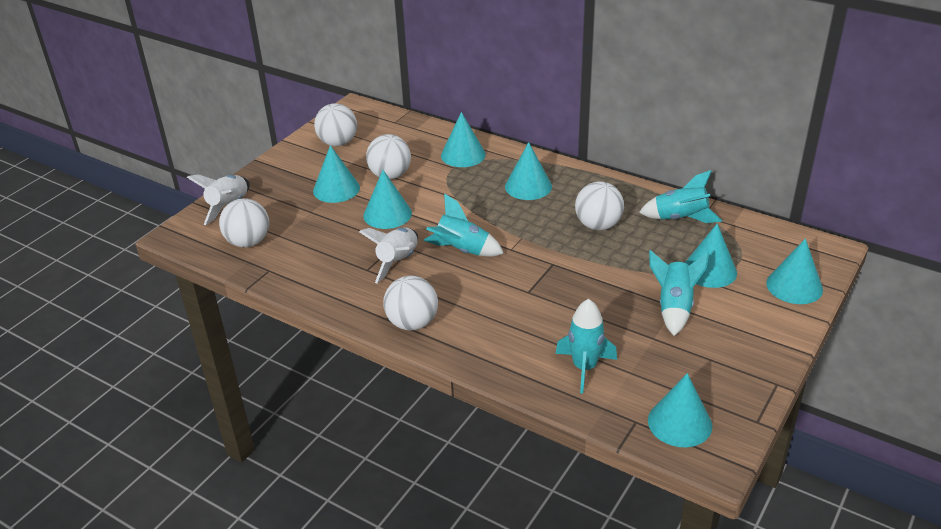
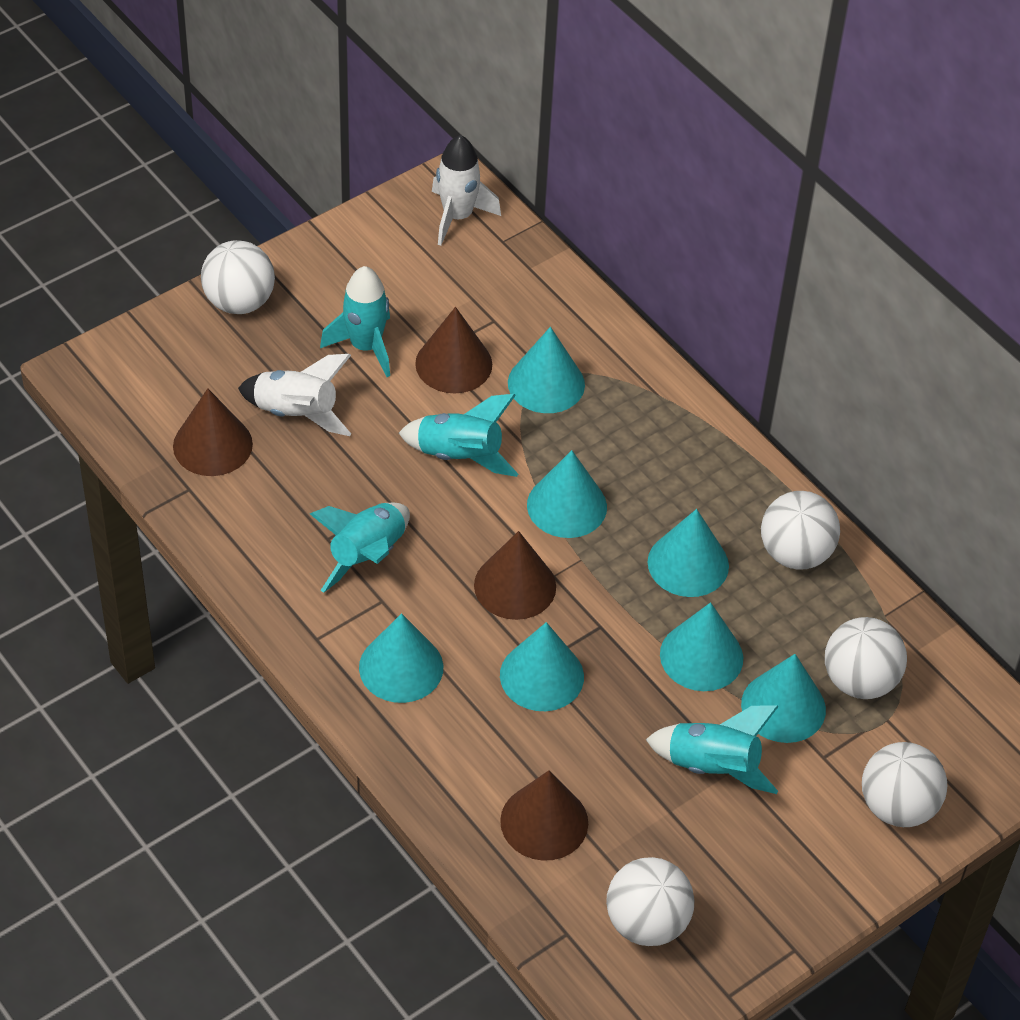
brown cone: none = 0 -> [173,388,253,476] [415,307,492,393] [474,531,556,620] [500,771,588,861] = 4

